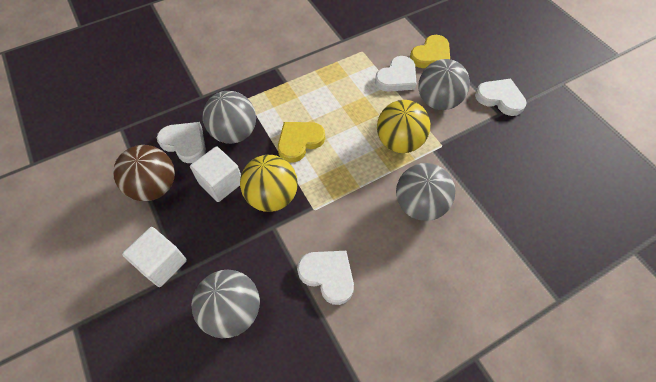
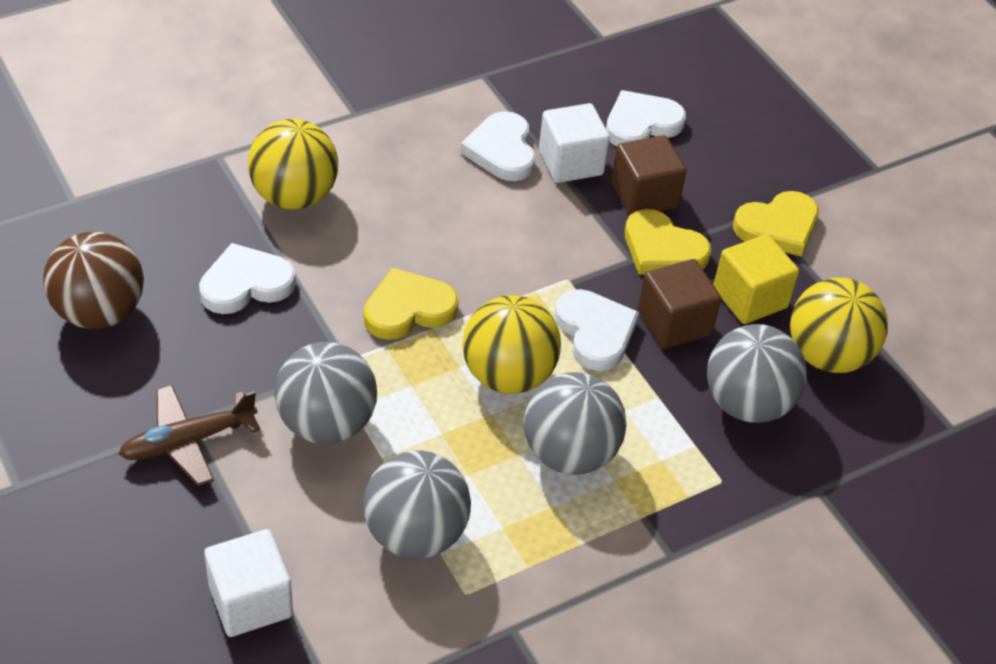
brown cube: none = 0 -> [611,135,686,215] [638,259,721,349] = 2
brown plane: none = 0 -> [119,385,260,486] = 1
yellow ball: [240,155,298,212] [377,100,430,153] = 2 -> [248,119,338,209] [462,295,561,394] [790,278,888,373] = 3
yellow cube: none = 0 -> [714,234,799,324] = 1
yellow heart: [278,122,325,163] [410,35,450,68] = 2 -> [364,267,459,340] [625,209,711,275] [733,191,819,256] = 3

